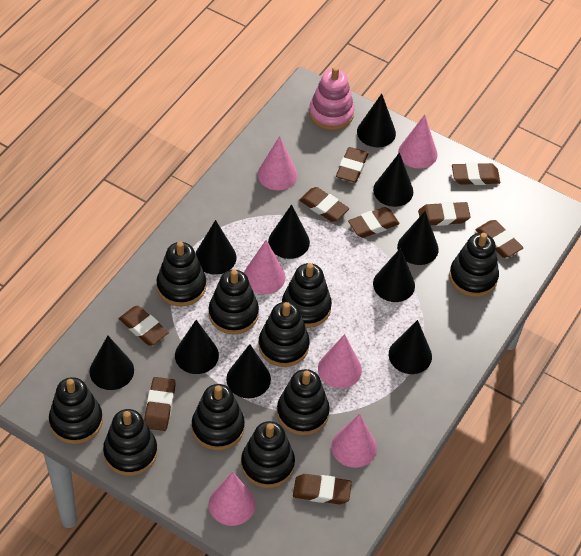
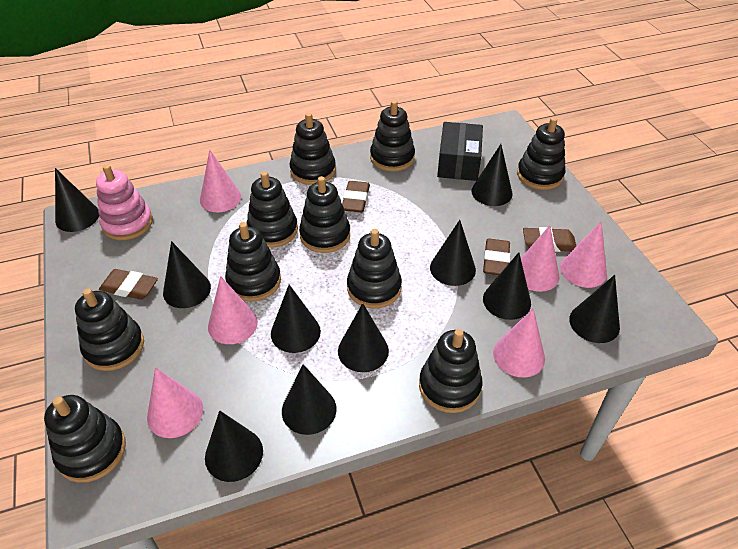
black box: none = 0 -> [437,122,483,181] = 1
brown eraser: [119,306,169,346] [144,377,176,431] [293,474,352,504] [299,187,350,222] [336,147,368,183] [348,207,400,238] [418,202,471,226] [452,162,500,185] [475,220,523,258] = 9 -> [99,269,158,300] [342,181,370,213] [483,238,510,275] [523,227,576,252] = 4

